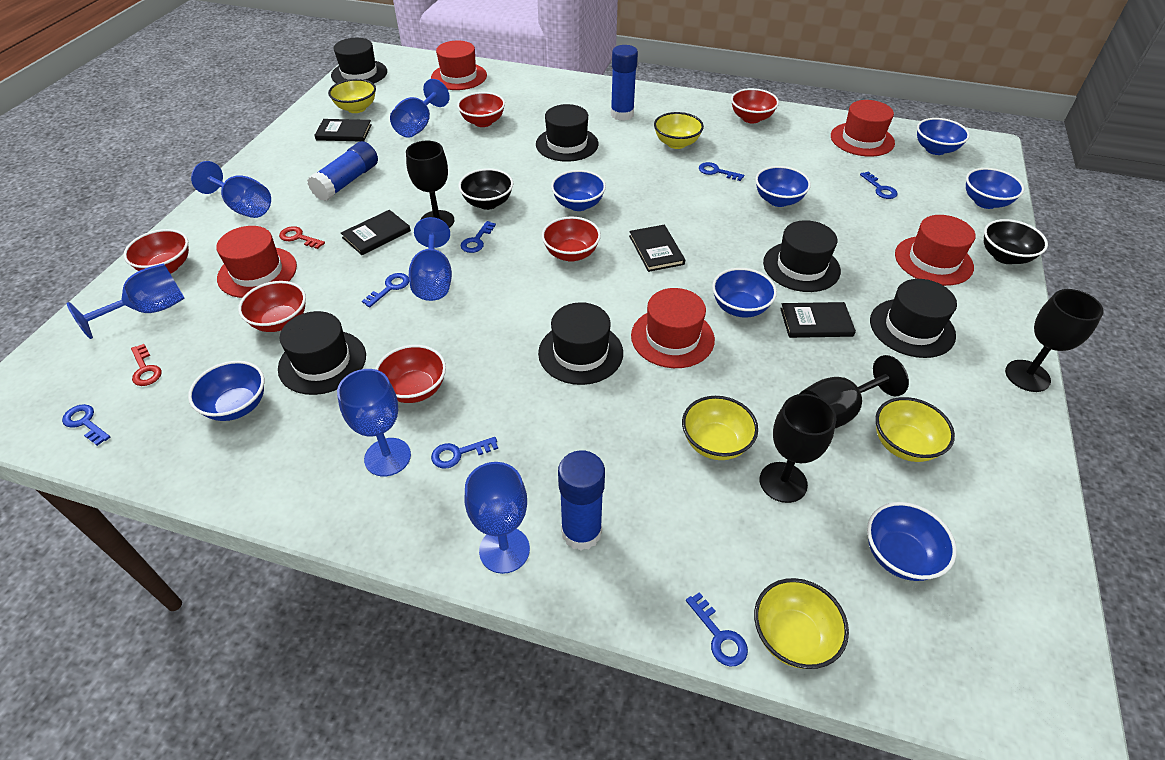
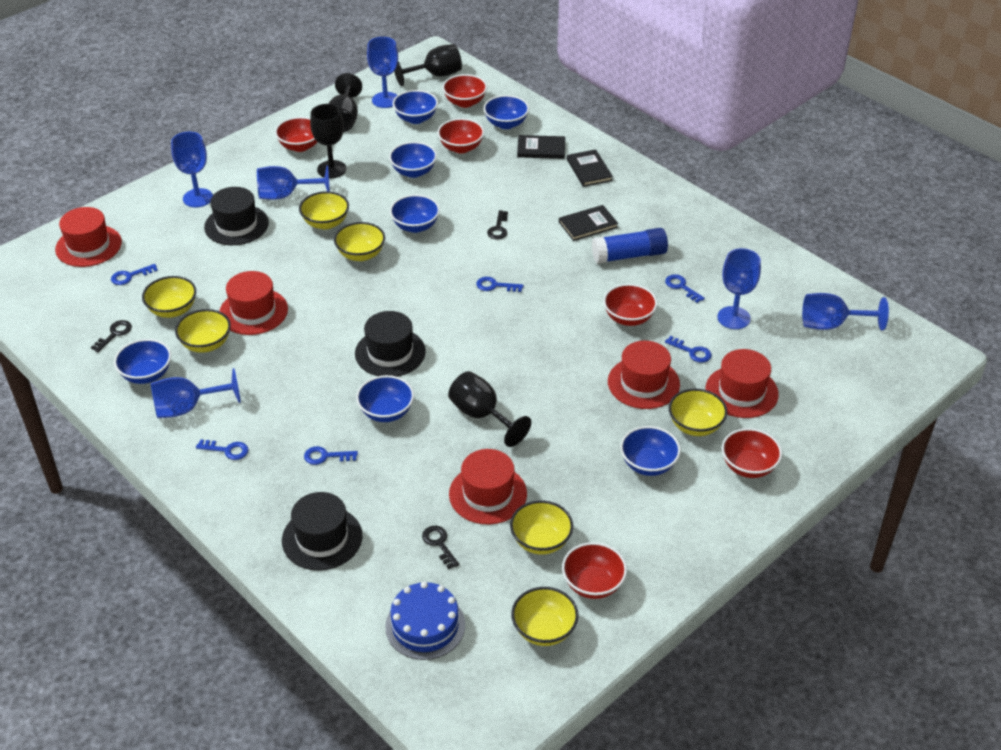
black book: [314,119,372,141] [341,210,411,255] [629,225,685,272] [780,302,856,338] = 4 -> [517,135,565,159] [559,205,618,241] [567,149,613,187] = 3
black bowl: [458,168,513,210] [984,219,1048,264] = 2 -> none = 0
black hat: [278,311,366,395] [331,38,387,84] [536,104,598,162] [538,302,623,385] [763,220,841,292] [870,279,957,358] = 6 -> [204,187,269,245] [282,492,362,571] [355,311,426,377] = 3
black key: none = 0 -> [91,320,132,352] [422,526,459,569] [487,210,508,239] = 3
blue cake: none = 0 -> [385,582,465,660] = 1
blue glue stick: [307,141,378,201] [558,450,605,550] [611,45,638,121] = 3 -> [592,228,668,264] = 1
blue key: [62,404,110,446] [362,273,409,307] [431,437,498,469] [461,221,496,253] [686,592,748,667] [699,162,744,181] [860,171,898,199] = 7 -> [111,264,158,285] [196,439,249,460] [304,446,358,465] [476,277,524,292] [665,274,705,303] [665,336,712,363] = 6
red key: [131,344,162,386] [279,226,325,249] = 2 -> none = 0
yellow bowl: [328,79,376,113] [654,112,704,149] [682,396,758,460] [754,578,849,669] [875,397,955,462] = 5 -> [142,276,196,318] [175,309,231,353] [299,191,349,229] [334,222,385,261] [510,500,573,555] [511,587,579,646] [669,389,727,436] = 7

